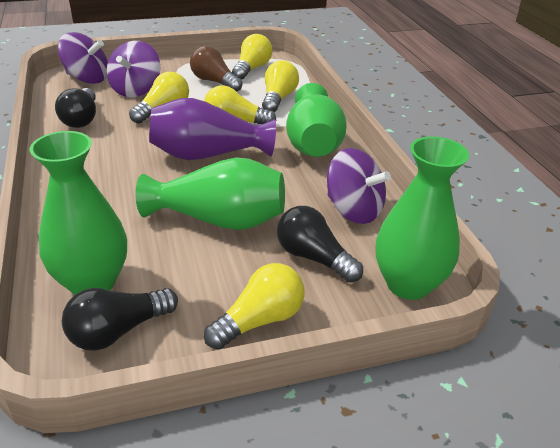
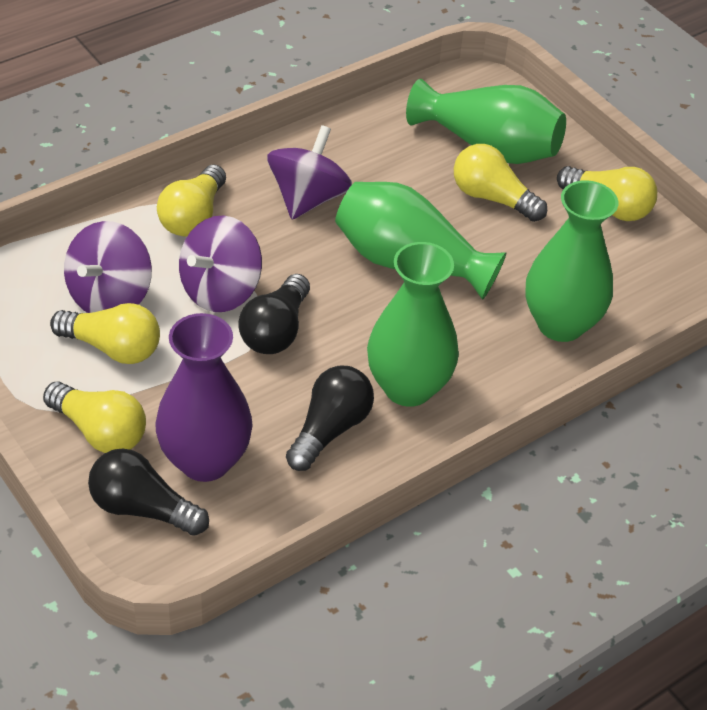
brown light bulb: [190,46,243,92] = 1 -> none = 0

